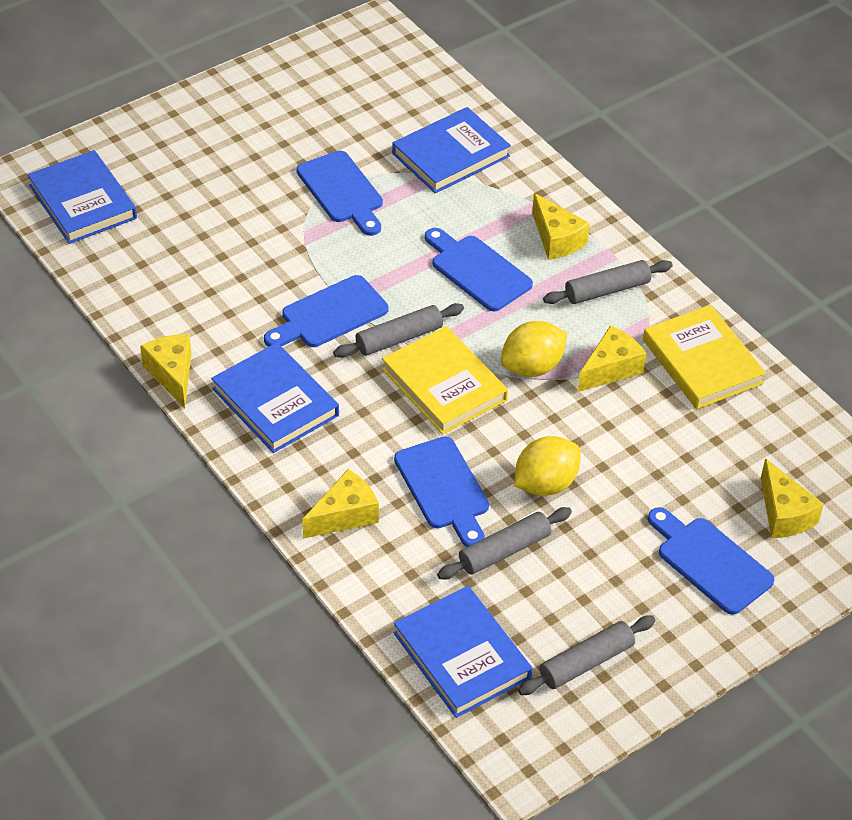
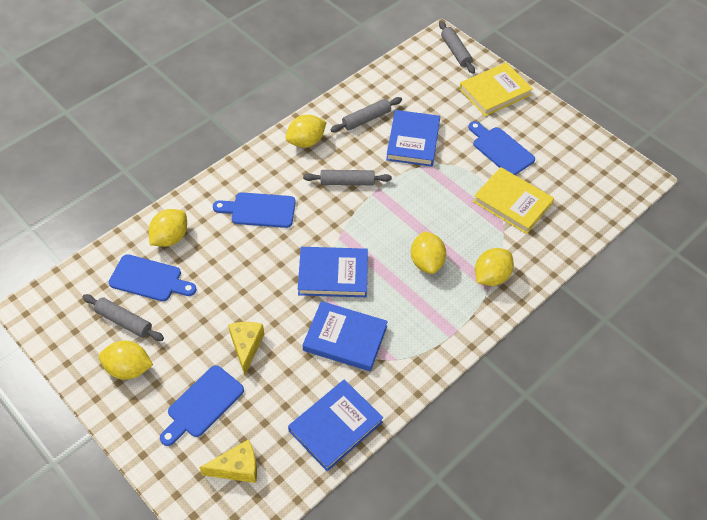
blue cutting board: [264,275,388,347] [297,151,383,236] [394,437,489,547] [425,228,533,311] [648,507,774,615] = 5 -> [109,254,197,301] [160,365,244,446] [213,192,296,228] [468,121,535,175] = 4
yellow cheese: [140,334,191,408] [302,469,379,539] [532,193,590,260] [577,325,646,392] [761,458,824,538] = 5 -> [199,439,257,483] [228,322,264,375] = 2
yellow lemon: [501,321,567,377] [514,436,581,496] = 2 -> [99,341,153,380] [149,209,187,247] [286,115,327,148] [411,231,446,274] [475,248,514,286] = 5

